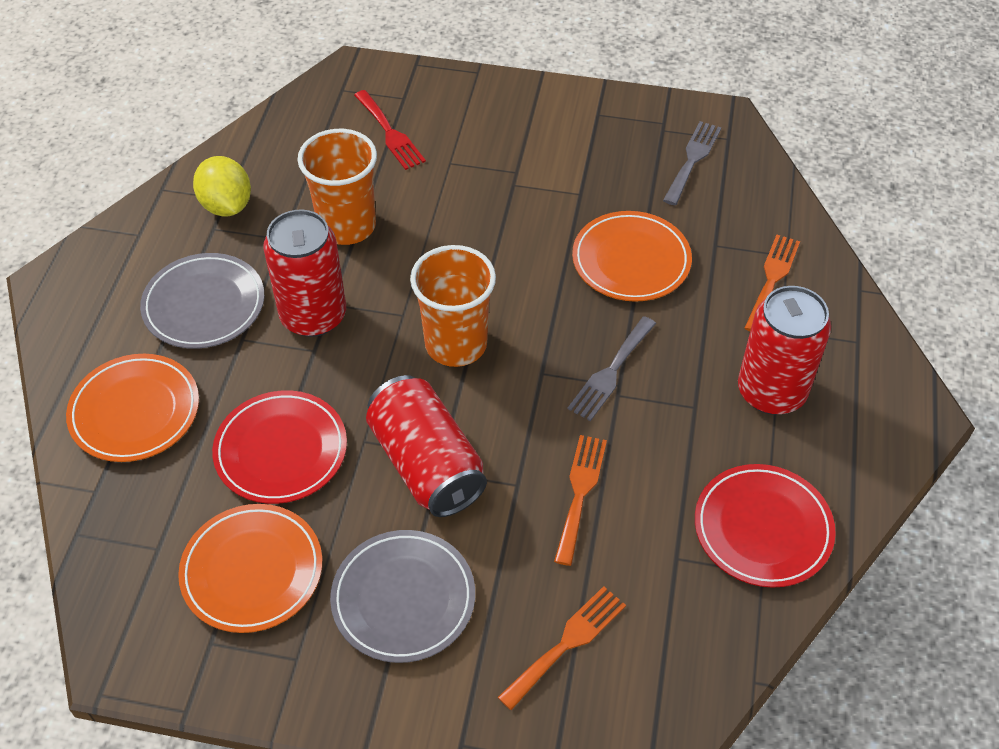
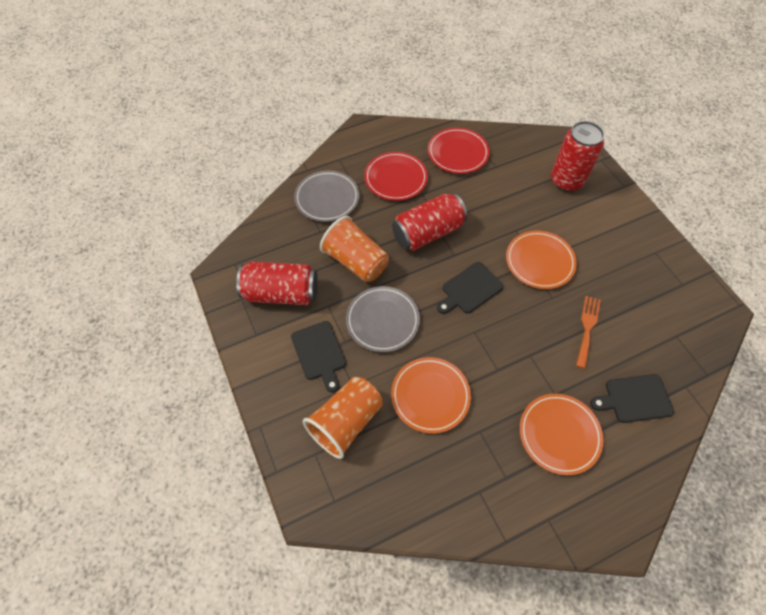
black cutting board: none = 0 -> [291,321,346,393] [437,262,504,314] [590,374,674,423] = 3
grey fork: [568,316,656,421] [663,121,721,205] = 2 -> none = 0
orange fork: [498,586,626,710] [554,435,607,566] [745,235,800,331] = 3 -> [576,296,601,369] = 1
red fork: [354,90,426,170] = 1 -> none = 0
yellow lemon: [193,156,251,216] = 1 -> none = 0

